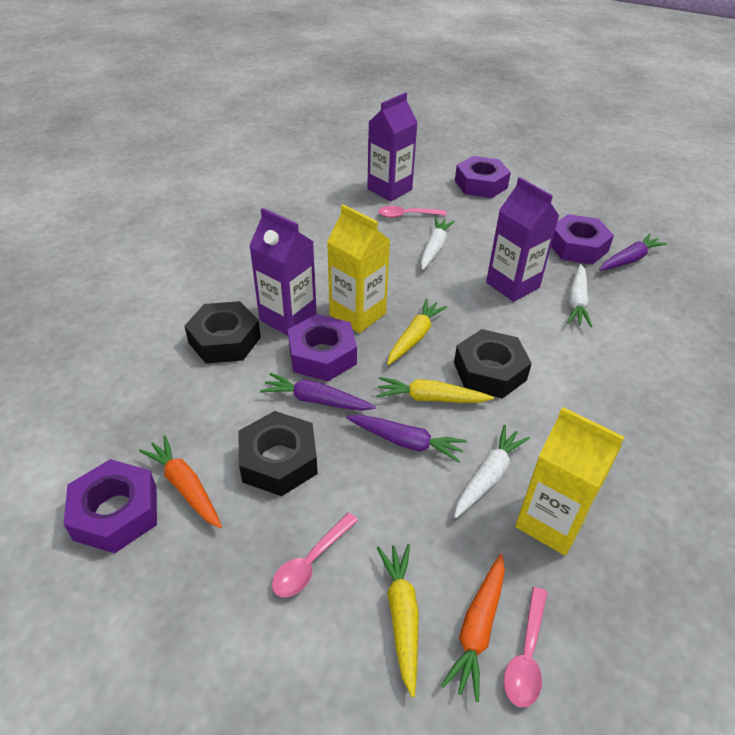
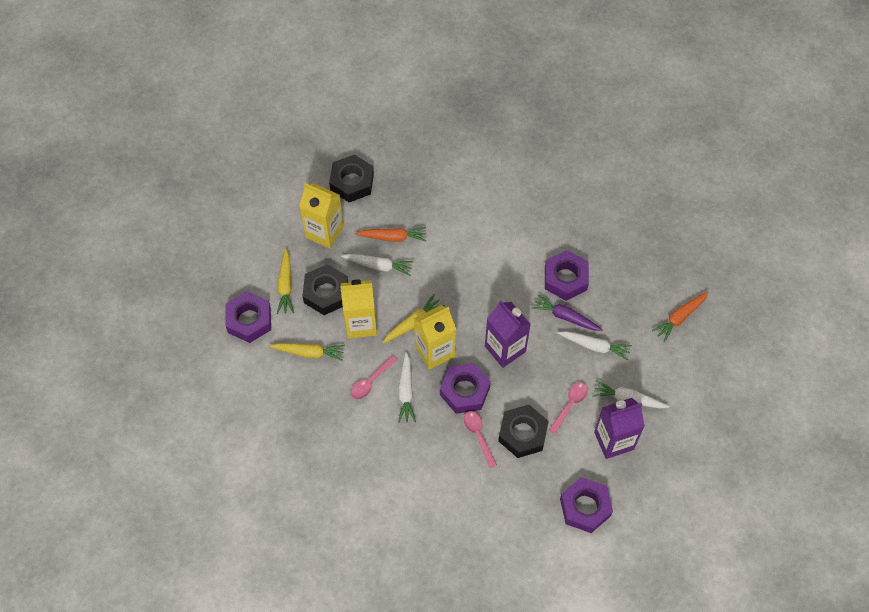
purple carrot: [260,373,376,411] [346,415,467,463] [599,234,667,271] = 3 -> [531,294,603,331] = 1
purple carton: [249,208,317,336] [367,92,418,201] [486,177,559,302] = 3 -> [485,300,531,368] [594,398,645,459] = 2
white carrot: [421,217,455,270] [454,425,530,518] [567,264,592,327] = 3 -> [341,254,413,276] [398,352,416,423] [557,331,632,361] [593,380,669,409] = 4
yellow carton: [327,205,390,333] [515,407,624,556] = 2 -> [299,183,344,249] [340,279,377,339] [414,305,456,370] = 3

